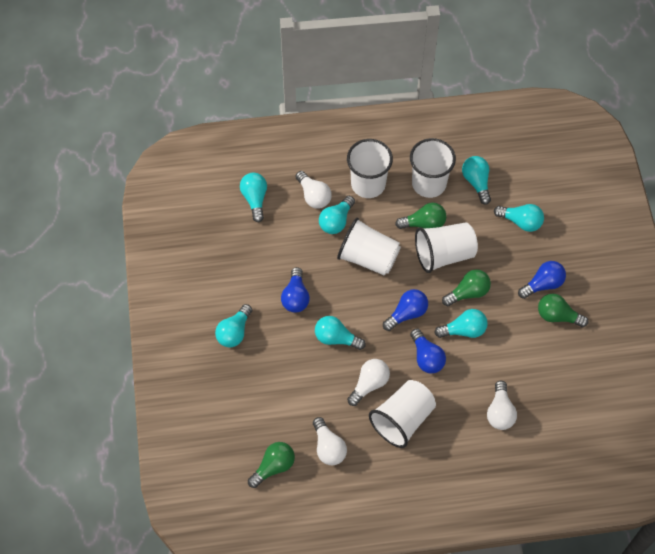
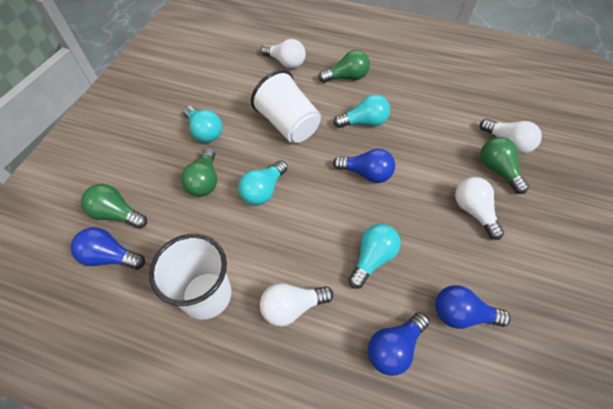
turquoise light bulb: [215,304,252,347] [240,173,267,222] [315,316,366,350] [319,196,355,234] [434,309,488,338] [462,156,491,205] [494,204,544,232] = 7 -> [183,106,222,143] [238,160,288,205] [333,95,390,128] [348,224,400,289] = 4
white cup: [337,218,401,276] [347,139,393,198] [369,380,436,448] [410,138,456,198] [415,222,478,273] = 5 -> [149,234,231,320] [251,70,321,143] = 2

